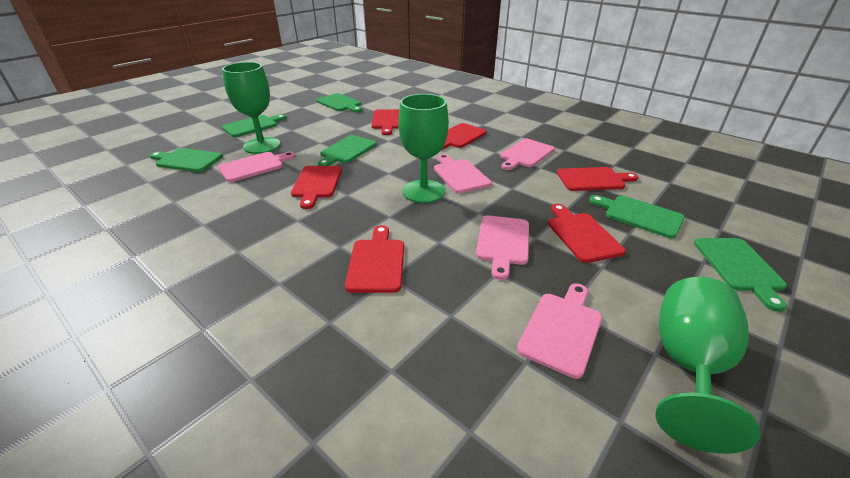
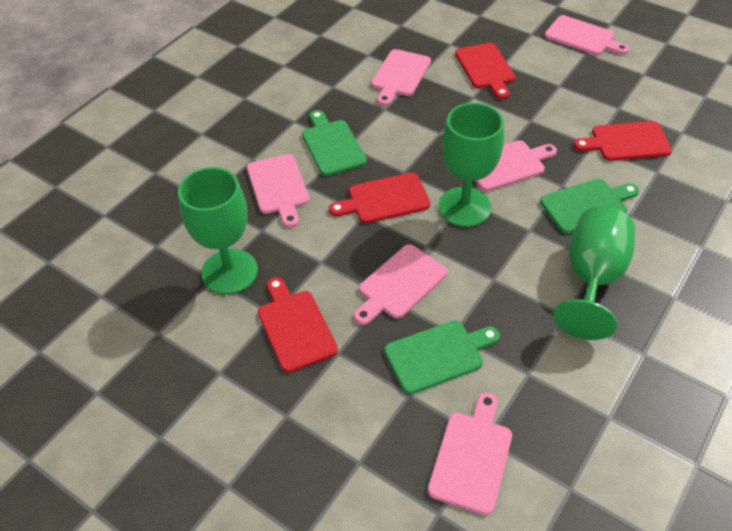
green cutting board: [149,148,223,172] [222,114,287,137] [317,93,362,112] [318,135,377,166] [589,195,685,238] [694,238,787,312] = 6 -> [302,110,367,176] [384,320,500,394] [540,179,639,234] = 3
pink cutting board: [218,152,295,182] [434,154,492,193] [476,215,529,280] [500,139,555,170] [517,283,602,379] = 5 -> [247,154,310,228] [354,244,448,325] [371,49,431,106] [428,392,512,515] [475,140,557,191] [544,15,629,55] = 6
red cutting board: [291,166,342,209] [345,225,404,293] [372,109,399,135] [442,123,487,150] [548,204,626,263] [557,167,638,191] = 6 -> [258,277,338,373] [329,173,431,223] [455,43,515,99] [573,121,672,161] = 4

